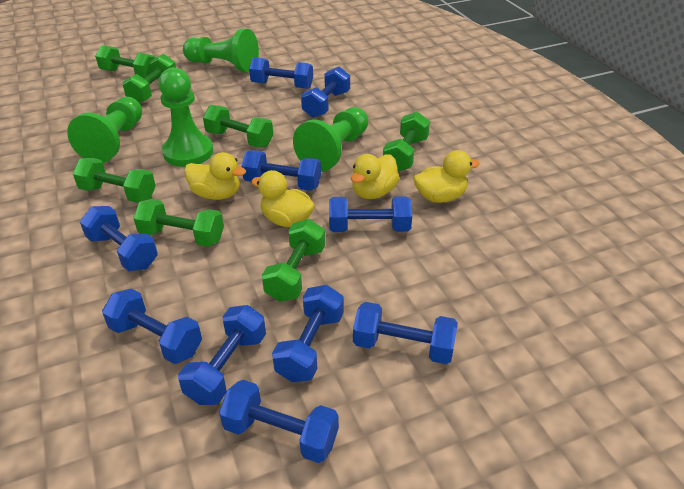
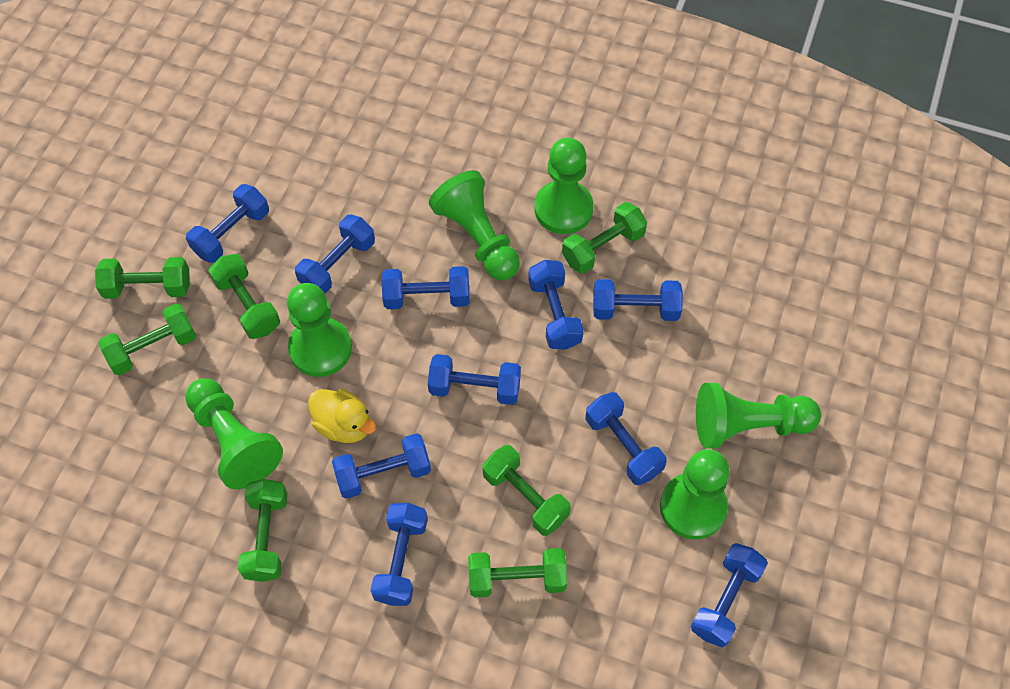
green pawn: [67,97,142,163] [158,68,213,167] [183,29,259,72] [293,107,368,172] = 4 -> [185,378,283,489] [287,283,352,377] [429,170,520,280] [535,138,594,234] [660,449,730,539] [696,383,821,449] = 6
yellow duck: [184,152,246,200] [251,170,315,227] [351,154,400,199] [413,150,480,203] = 4 -> [308,389,376,443] = 1

